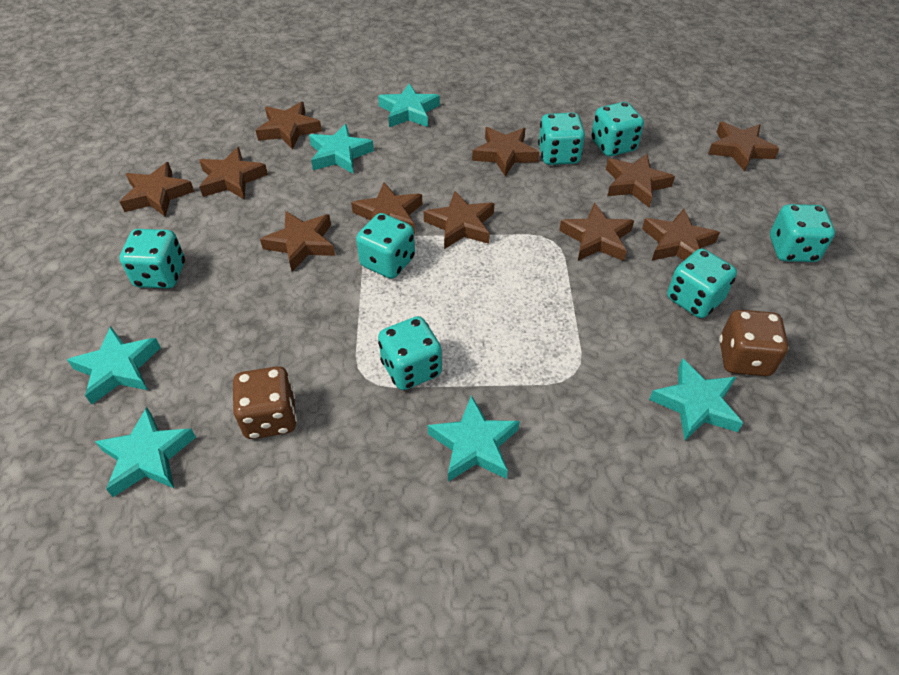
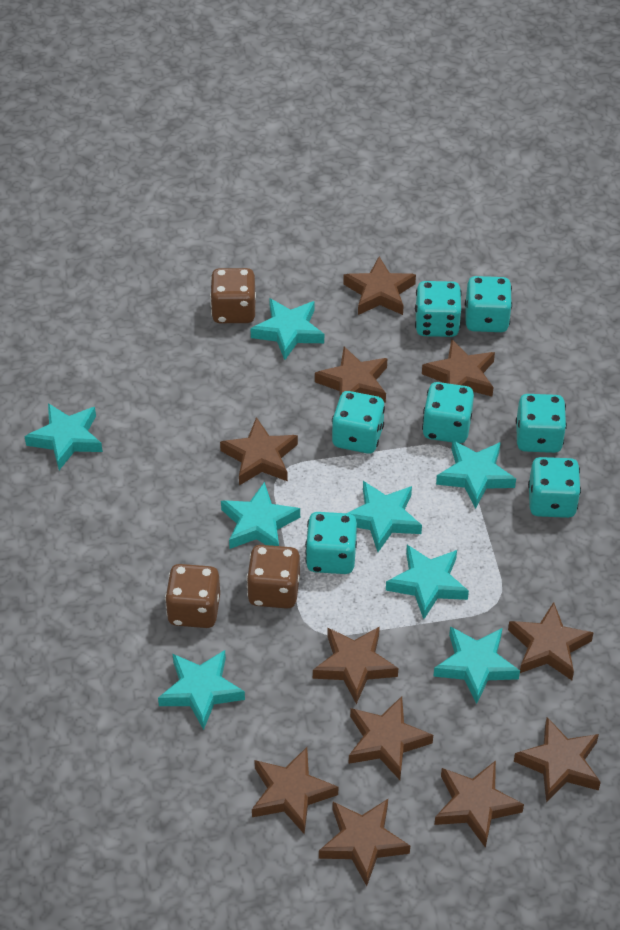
brown dice: [233,366,297,439] [719,310,788,376] = 2 -> [165,564,220,628] [210,268,256,323] [246,545,300,609] = 3
turquoise star: [67,326,161,405] [95,407,196,497] [309,124,374,174] [378,83,440,127] [428,395,520,482] [649,358,743,441] = 6 -> [24,403,103,470] [158,650,245,730] [221,482,300,549] [250,298,324,360] [348,481,422,552] [386,545,469,619] [433,626,520,704] [436,440,516,509] = 8

